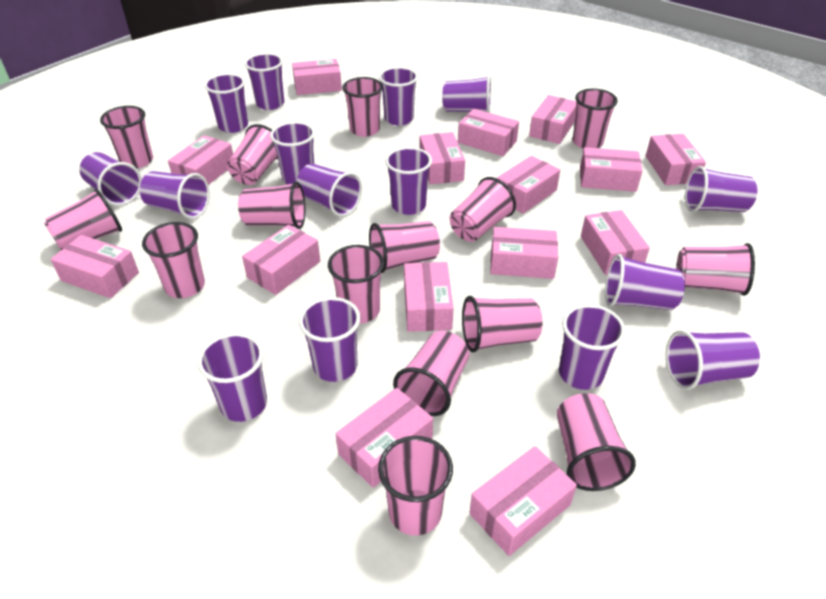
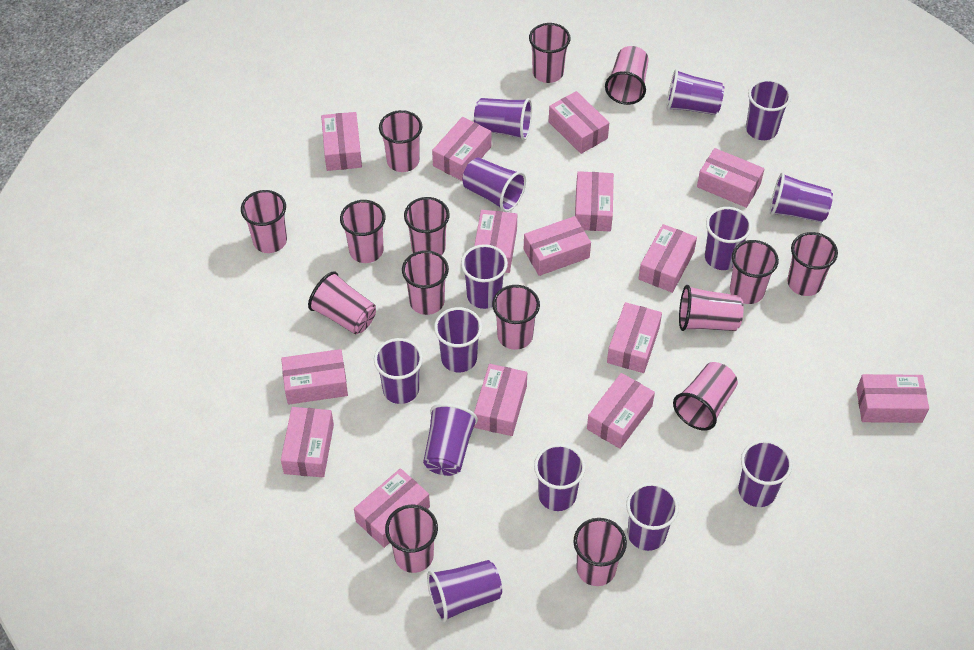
purple cup: [79,152,142,206] [140,171,210,219] [197,333,267,422] [204,73,248,133] [244,53,284,110] [270,122,315,184] [297,164,362,217] [299,297,361,382] [379,67,418,126] [385,147,432,215] [443,76,491,113] [559,304,626,390] [605,254,685,310] [666,330,760,390] [685,166,758,212] = 15 -> [374,338,423,404] [423,403,478,476] [427,560,502,622] [434,307,482,373] [461,244,508,309] [462,157,526,212] [474,98,532,141] [534,444,586,511] [626,483,679,551] [666,69,724,115] [705,207,752,270] [738,440,792,507] [746,79,791,140] [770,172,833,222] = 14

